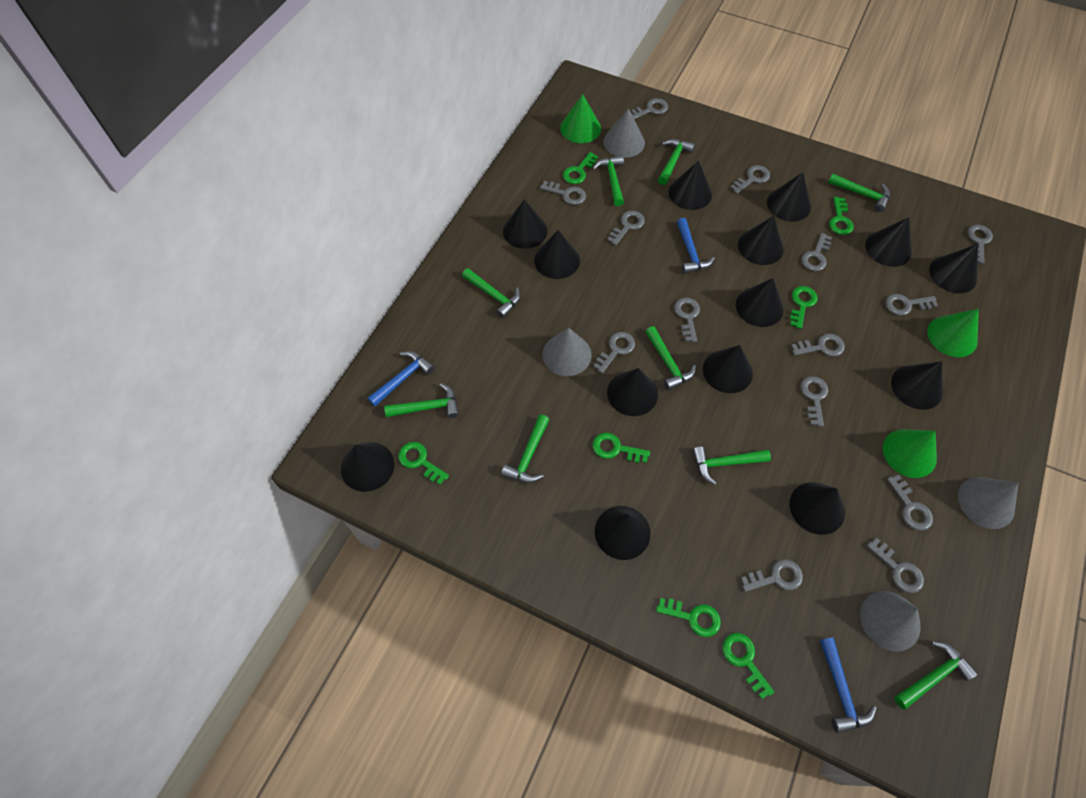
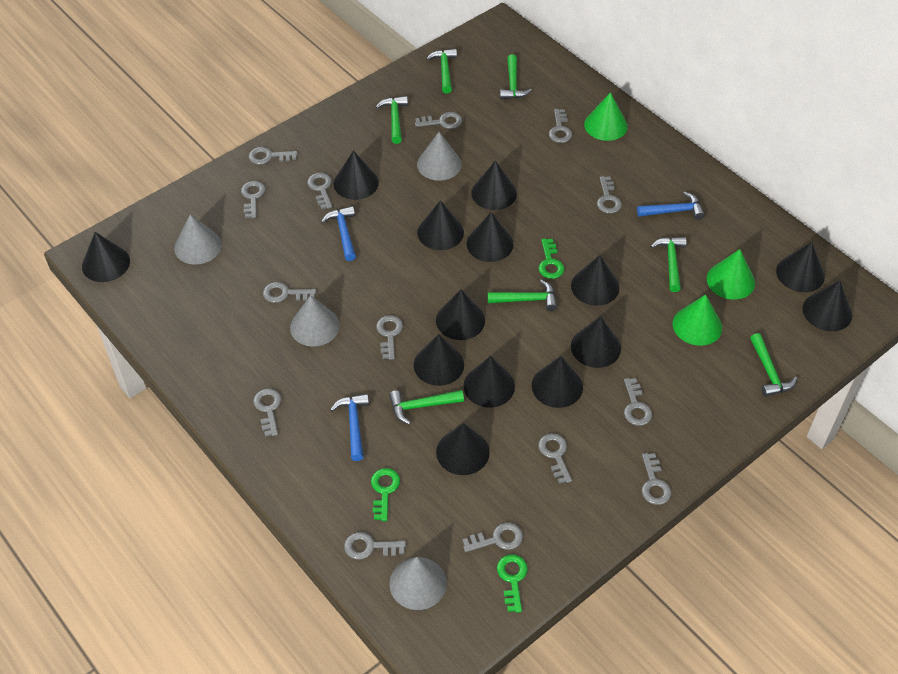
green hammer: [384,383,459,418] [462,268,521,318] [501,415,550,483] [593,156,624,206] [645,326,696,390] [658,139,695,185] [692,446,771,485] [828,174,890,212] [894,641,978,710] = 9 -> [376,96,408,144] [389,390,464,425] [426,49,457,94] [488,280,557,311] [500,55,532,99] [651,237,687,292] [750,333,797,397] = 7
green key: [398,442,449,485] [563,152,598,184] [593,433,650,463] [656,598,721,637] [722,633,774,699] [790,286,818,329] [829,197,854,235] = 7 -> [371,468,400,521] [497,554,528,613] [538,238,564,279] = 3

